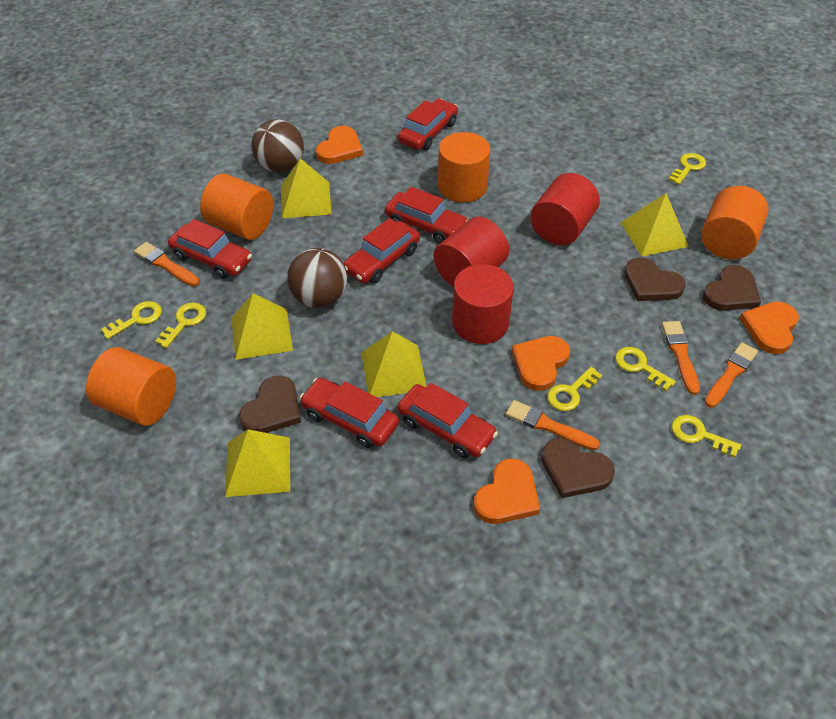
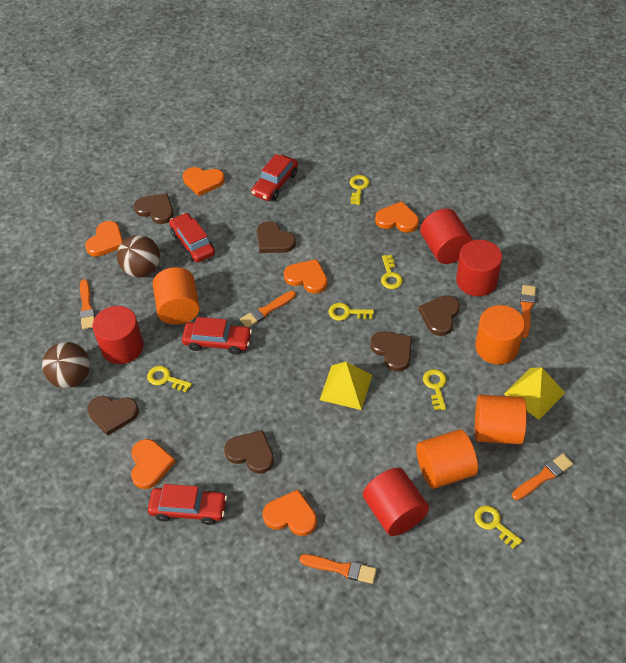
brown heart: [239,376,301,433] [541,438,615,498] [624,257,686,301] [703,265,761,311] = 4 -> [87,396,139,436] [134,193,174,224] [224,430,274,474] [257,221,296,253] [370,331,412,372] [418,295,460,336] = 6
orange brush: [134,242,199,286] [506,400,600,450] [662,321,700,395] [705,342,758,408] = 4 -> [80,279,95,329] [240,291,296,327] [300,554,377,584] [512,454,573,500] [520,285,536,338] = 5
orange heart: [316,126,363,164] [474,458,540,524] [511,336,570,391] [739,301,799,354] = 4 -> [85,221,123,257] [131,439,175,489] [183,167,225,196] [263,490,317,536] [284,259,328,294] [375,201,419,233] = 6
red car: [168,219,252,279] [300,378,399,448] [344,218,420,284] [385,187,468,244] [398,99,458,150] [398,383,498,458] = 6 -> [148,484,227,525] [169,213,215,263] [182,317,252,355] [251,154,298,201] = 4
red cylinder: [434,217,509,287] [452,264,514,344] [530,173,600,245] = 3 -> [93,306,144,364] [363,468,429,536] [420,209,473,264] [456,240,502,296] = 4
yellow pyramid: [225,429,290,497] [231,294,293,360] [281,158,332,218] [361,331,427,397] [620,193,689,257] = 5 -> [320,362,372,410] [504,367,565,420] = 2

